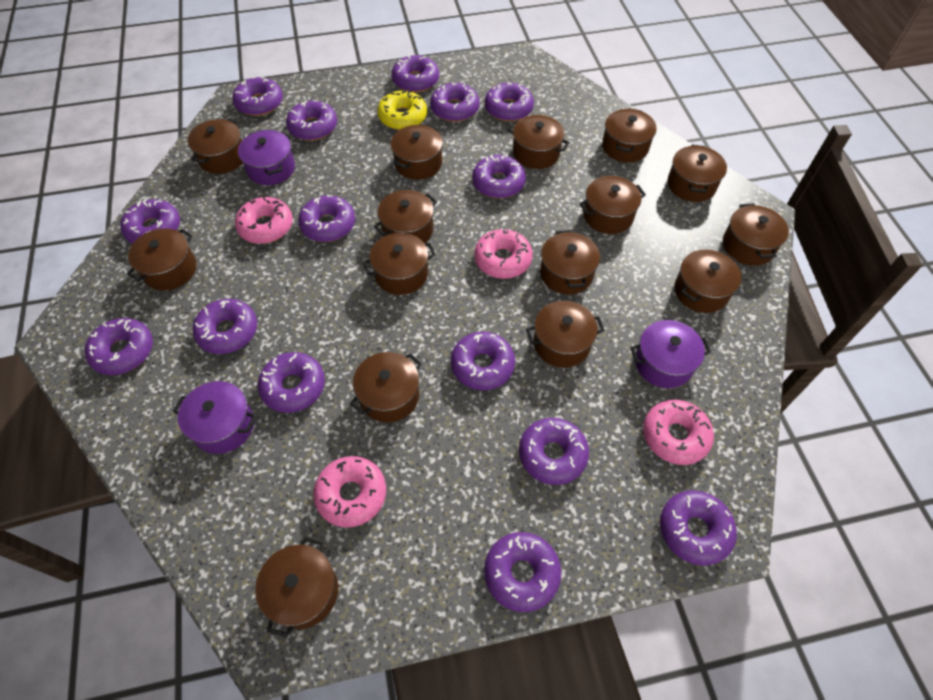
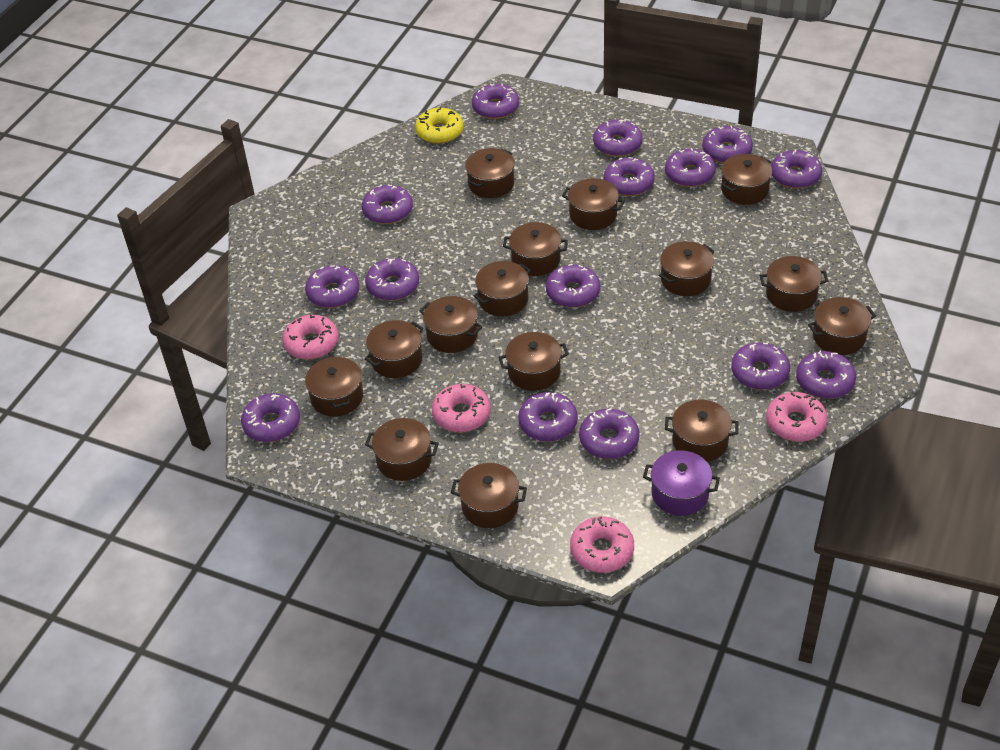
purple pot: [173,381,256,454] [238,130,295,185] [631,320,711,388] = 3 -> [643,450,720,516] = 1

